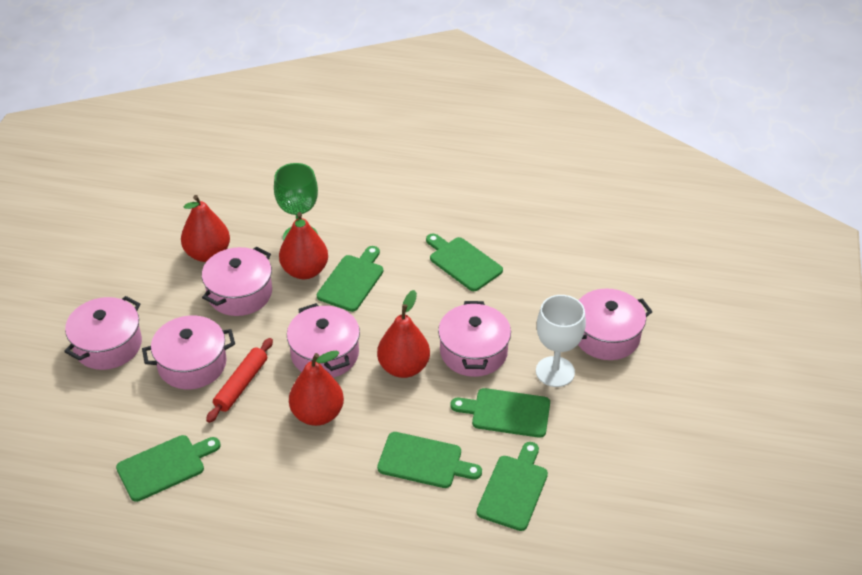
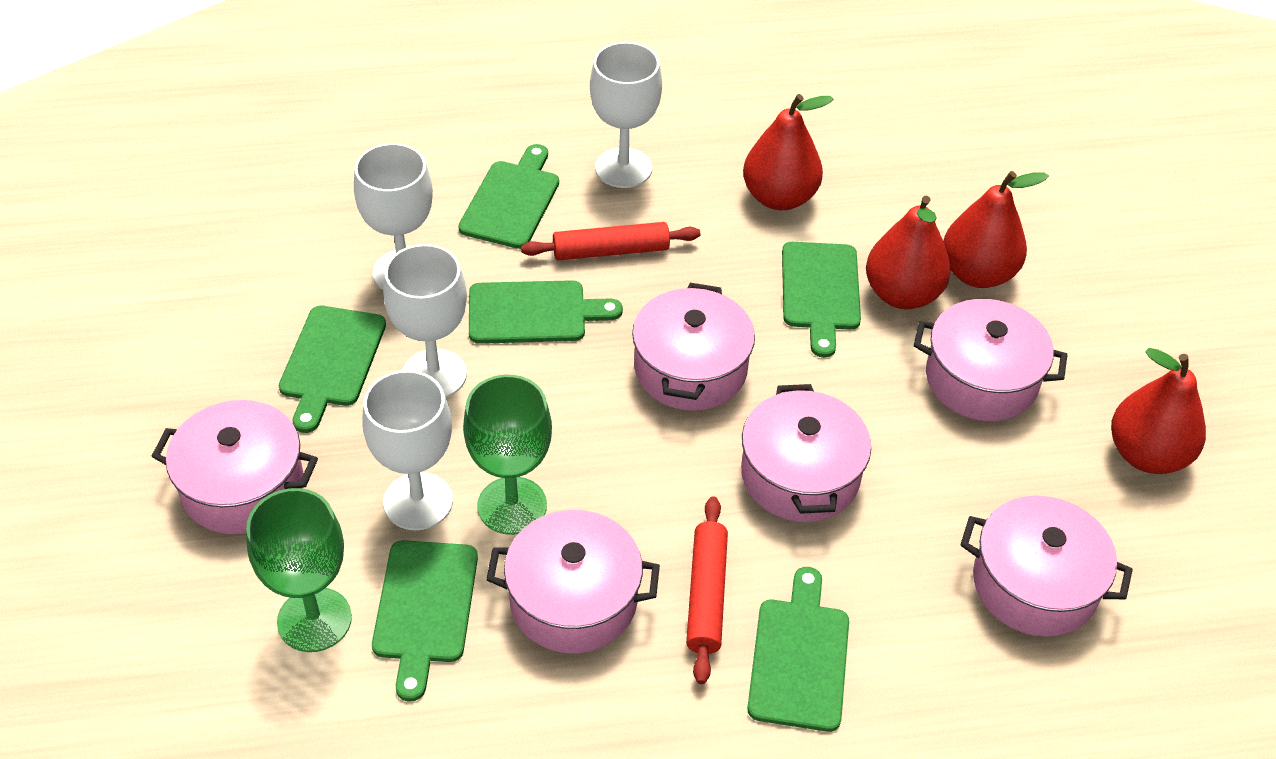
green goblet: [274,163,318,241] = 1 -> [246,488,352,652] [463,375,552,535] = 2
red rolling pin: [206,338,273,423] = 1 -> [521,222,701,260] [686,496,728,684] = 2
white goblet: [536,295,586,387] = 1 -> [354,143,433,290] [362,370,453,530] [383,244,467,397] [590,42,662,188] = 4

